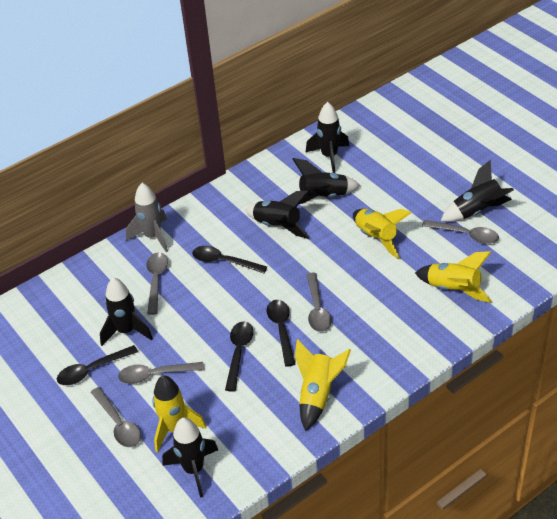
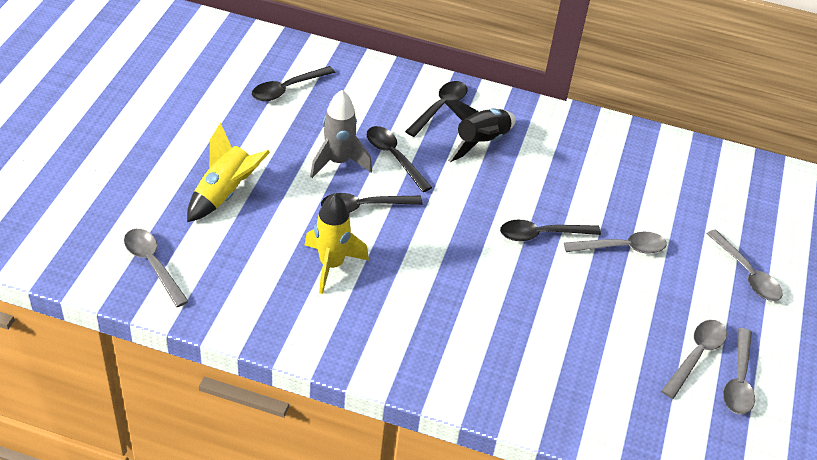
black rocket: [100,277,153,346] [162,417,218,498] [246,190,310,239] [293,158,360,204] [306,102,349,173] [441,160,514,222] = 6 -> [444,100,516,162] = 1
black spoon: [57,345,138,385] [192,246,267,273] [225,321,254,392] [267,300,295,367] = 4 -> [252,66,335,101] [321,193,423,213] [367,126,432,192] [405,81,468,137] [500,220,601,241] = 5
yellow rocket: [153,375,206,453] [295,339,351,431] [353,209,412,259] [415,251,492,303] = 4 -> [187,122,270,222] [305,193,369,294] = 2

